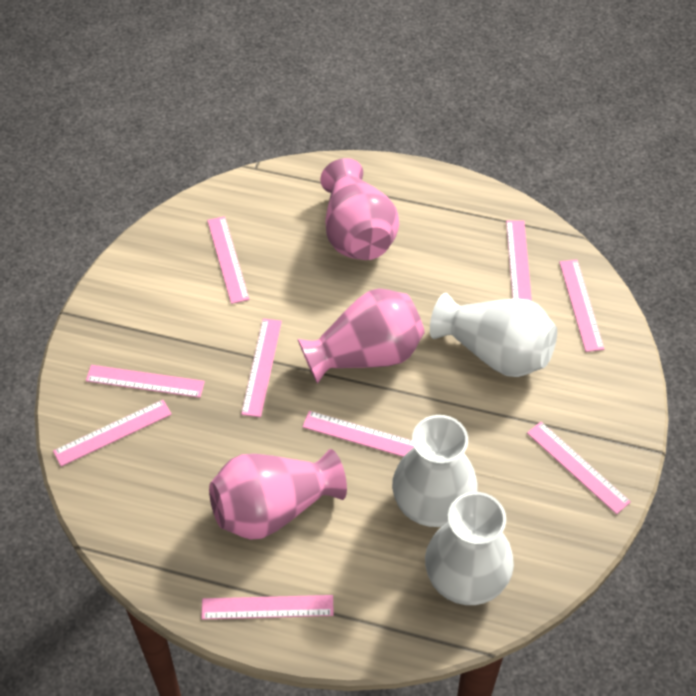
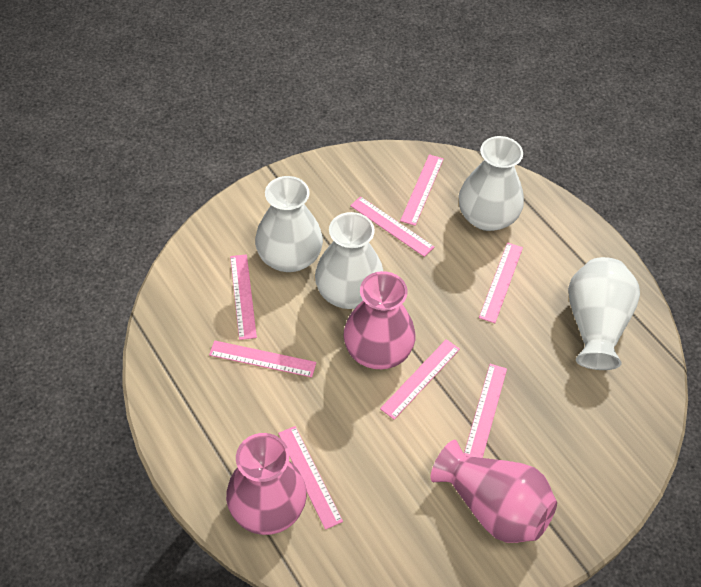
pink ruler: [53,400,172,467] [86,365,205,398] [201,595,334,620] [207,216,249,304] [241,318,282,417] [302,411,414,457] [506,220,532,301] [527,422,631,514] [559,259,604,352] = 9 -> [209,340,316,377] [230,254,257,340] [278,426,343,530] [350,196,434,257] [380,339,460,420] [400,154,444,226] [464,364,507,458] [479,242,523,323] = 8
white vase: [392,415,478,527] [425,492,514,605] [430,293,557,377] = 3 -> [255,176,323,272] [315,212,383,309] [458,136,524,231] [568,257,640,370] = 4

